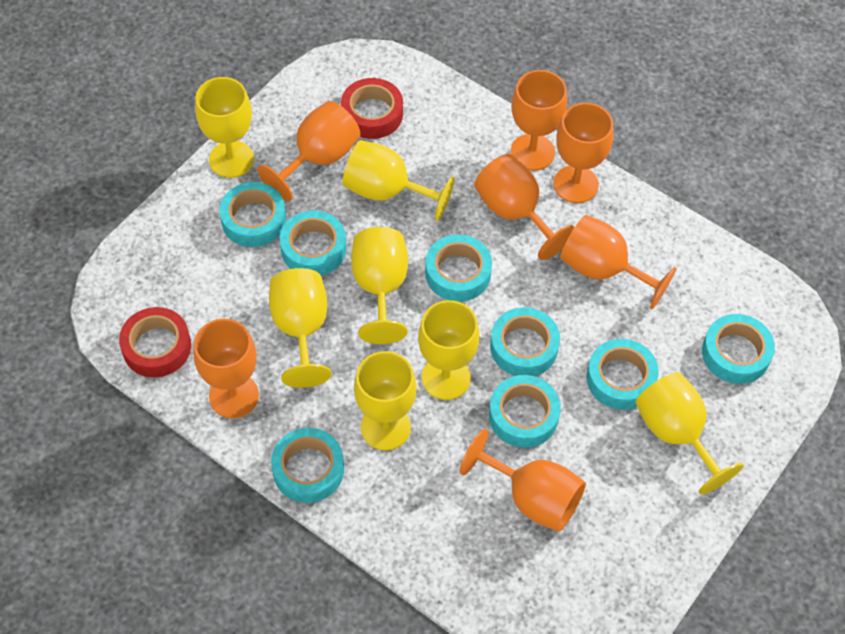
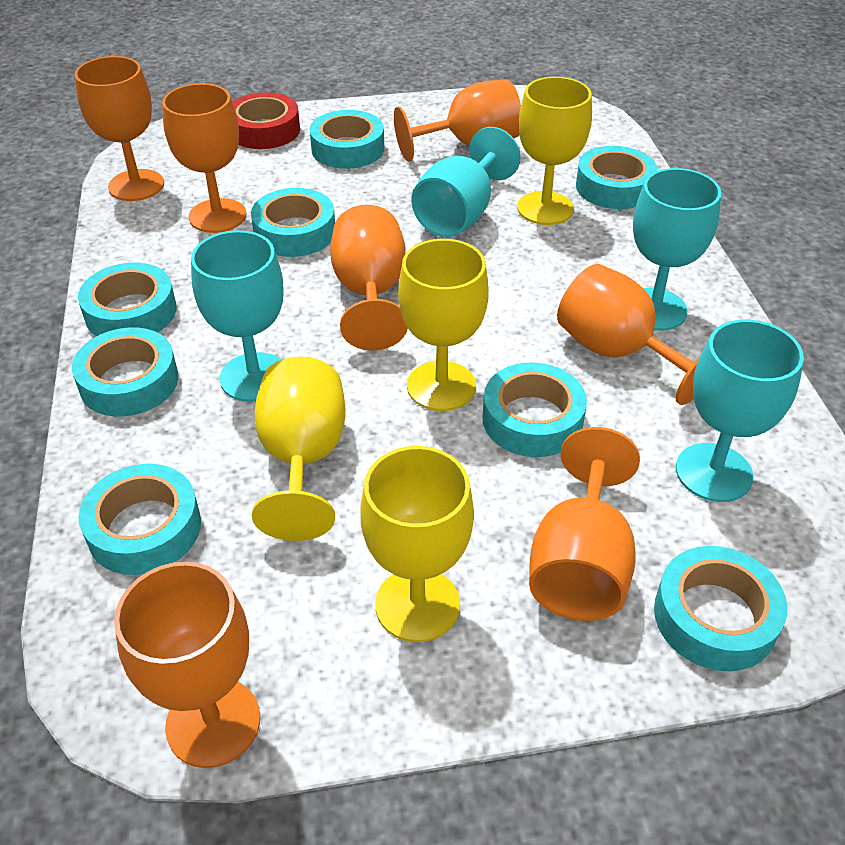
red tape: [119,307,191,377] [341,78,403,139] = 2 -> [232,92,300,149] = 1
turquoise goblet: none = 0 -> [191,230,283,402] [411,127,521,237] [633,168,721,331] [676,320,804,502] = 4
yellow goblet: [195,77,254,178] [269,268,331,388] [343,140,455,221] [351,227,408,344] [354,351,417,451] [418,300,480,400] [635,372,744,495] = 7 -> [252,357,345,541] [360,446,474,642] [398,239,489,411] [517,77,592,225] = 4

